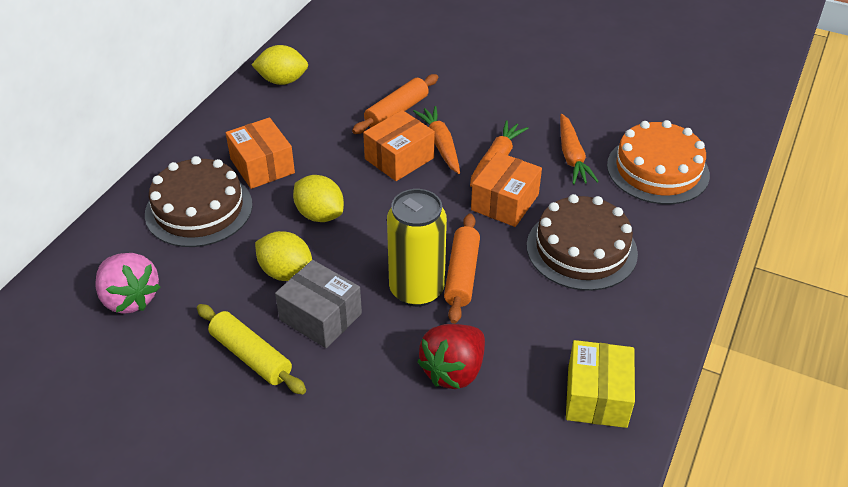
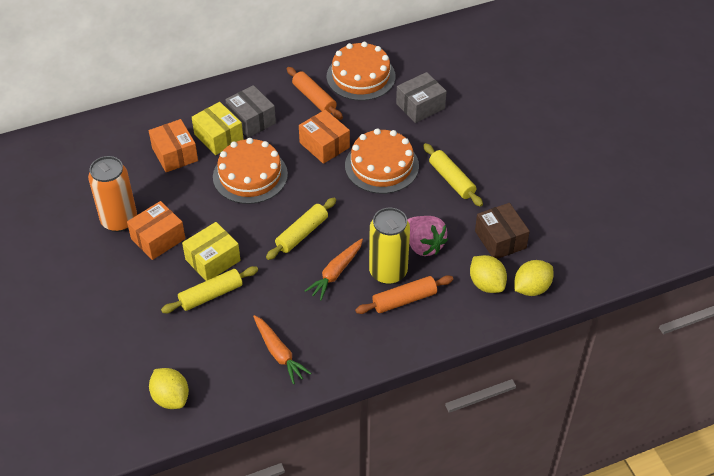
brown box: none = 0 -> [475,203,530,259] = 1
brown cake: [145,156,252,247] [527,194,638,291] = 2 -> none = 0
grey box: [275,260,362,348] = 1 -> [225,85,276,138] [396,72,447,123] = 2
orange cake: [607,120,710,204] = 1 -> [213,138,288,204] [327,42,396,101] [345,129,419,194] = 3
orange can: none = 0 -> [88,156,137,232] = 1
orange carrot: [413,106,460,174] [470,120,529,187] [560,114,599,184] = 3 -> [253,315,312,384] [305,239,363,300] = 2
red strawberry: [417,324,485,389] = 1 -> none = 0
yellow box: [566,340,635,428] = 1 -> [182,222,241,281] [192,102,244,155] = 2
yellow rolling pin: [197,304,306,394] = 1 -> [161,266,258,313] [266,198,336,260] [423,143,483,207] = 3

